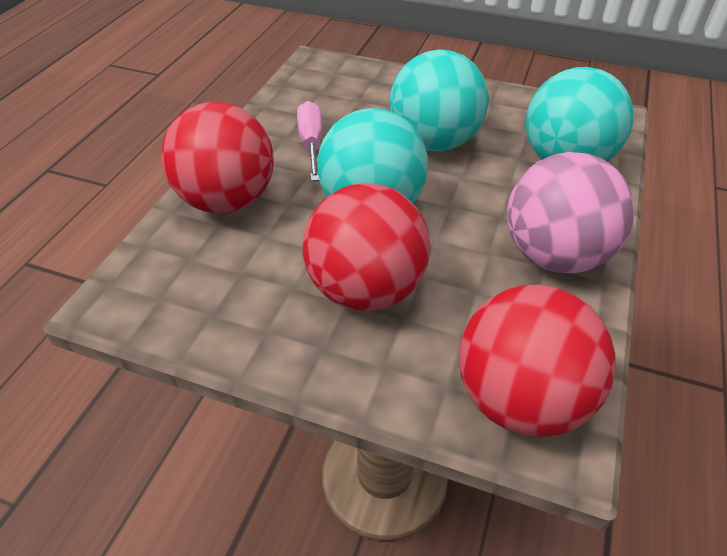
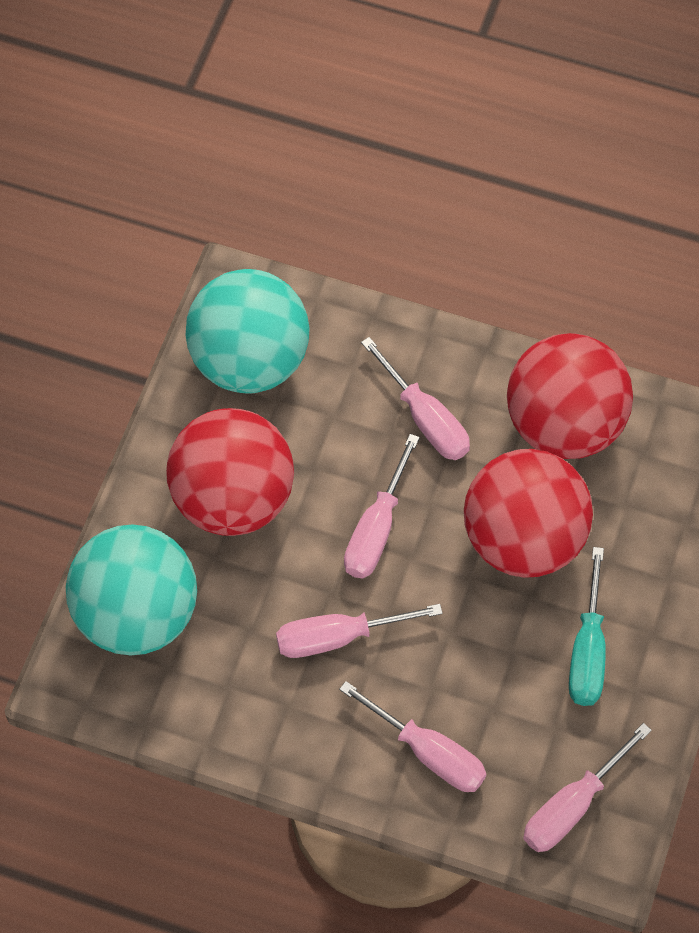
pink ball: [507,152,635,273] = 1 -> none = 0
pink screwdriver: [297,101,322,181] = 1 -> [276,604,443,658] [339,681,486,792] [344,434,420,578] [361,337,470,460] [523,723,652,852] = 5
turquoise ball: [317,108,428,203] [390,49,489,151] [525,67,633,161] = 3 -> [66,524,197,655] [185,269,310,393] = 2
turquoise screwdriver: none = 0 -> [569,547,606,706] = 1

